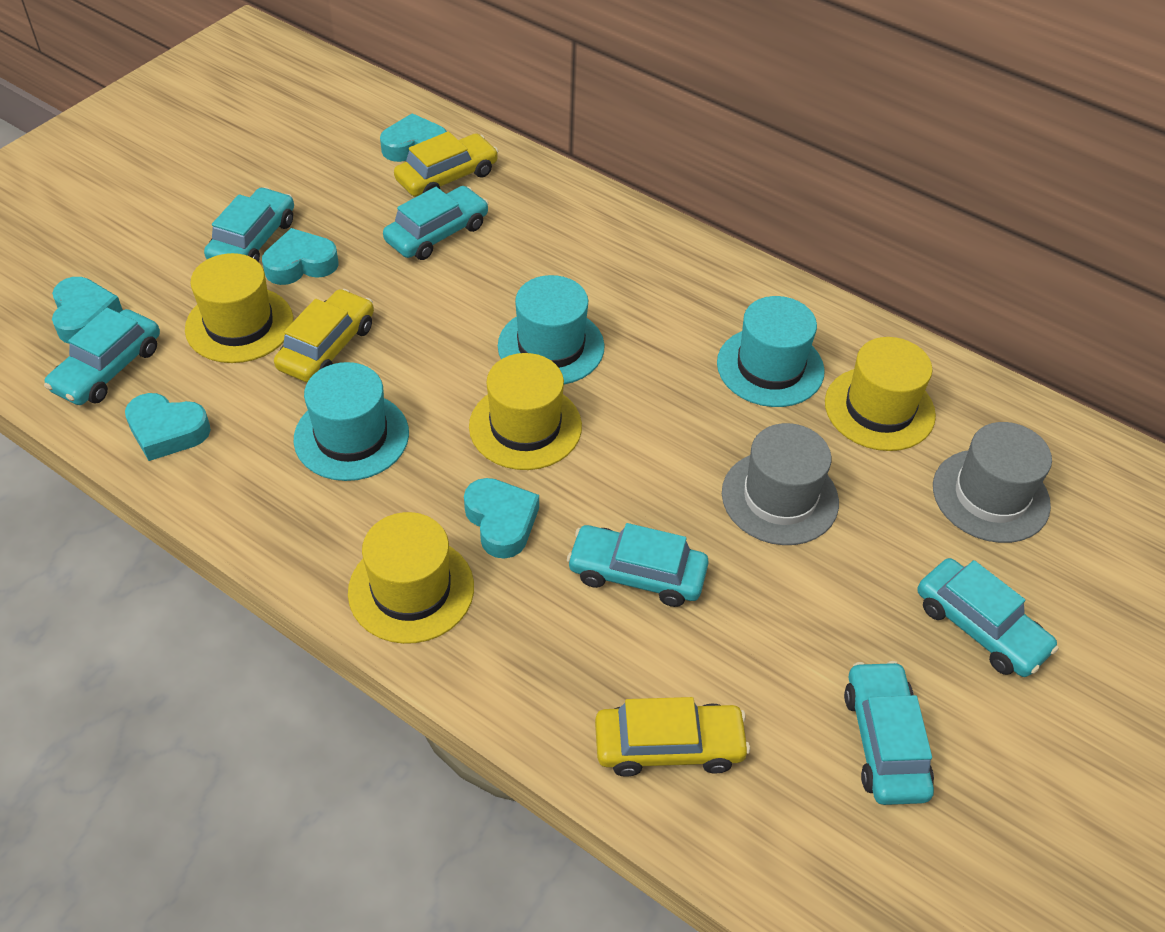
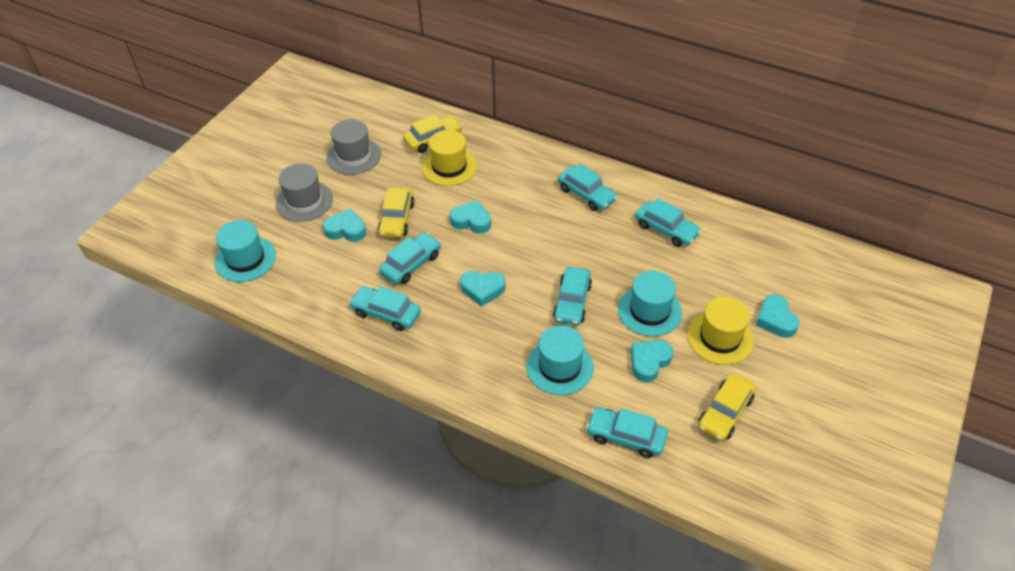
yellow hat: [185,253,293,363] [348,512,474,644] [469,353,582,470] [825,337,936,451] = 4 -> [422,130,477,186] [687,297,754,365] = 2

